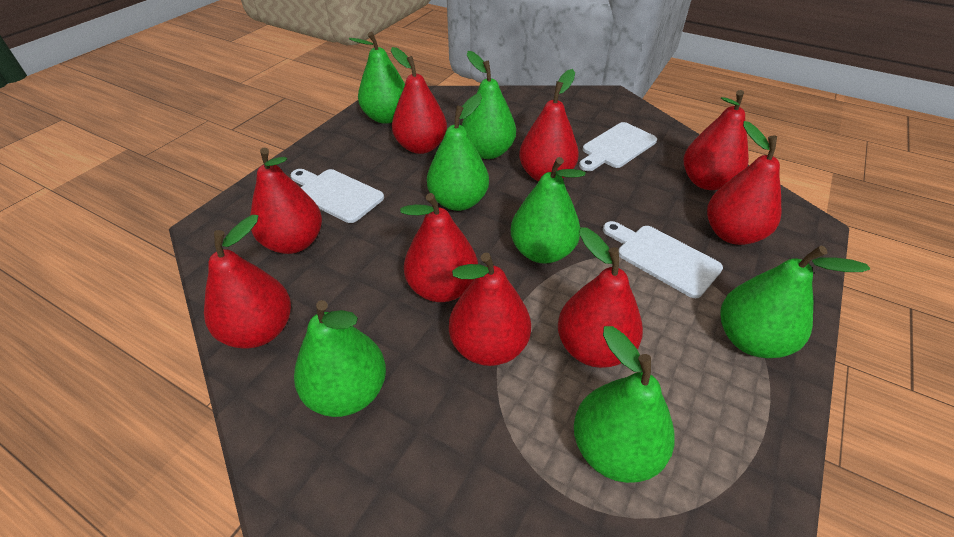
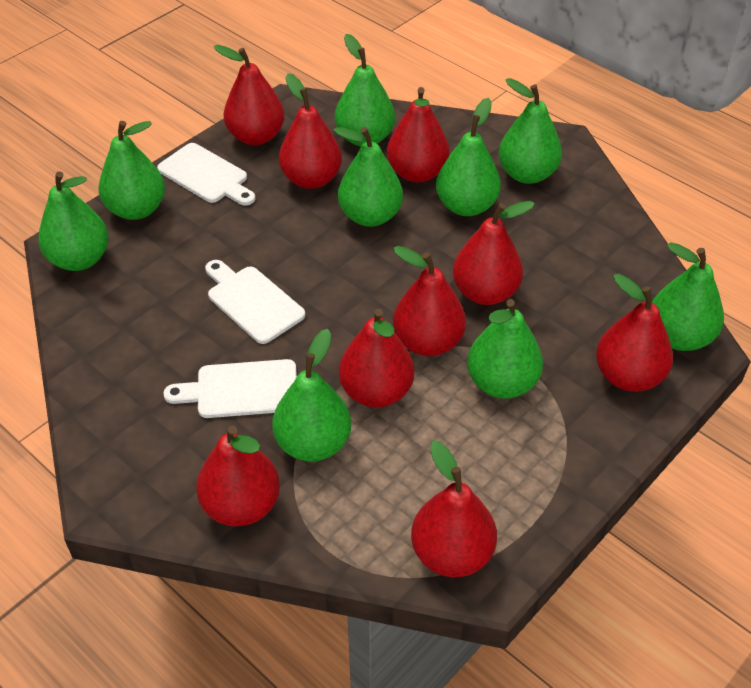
green pear: [294,300,386,417] [349,32,405,124] [427,93,489,211] [462,51,516,159] [511,157,586,264] [574,326,675,483] [721,245,870,358] = 7 -> [38,171,109,271] [98,121,165,220] [272,329,351,462] [334,127,403,227] [335,34,395,146] [436,98,501,216] [467,299,543,399] [498,78,562,184] [652,242,724,351] = 9

